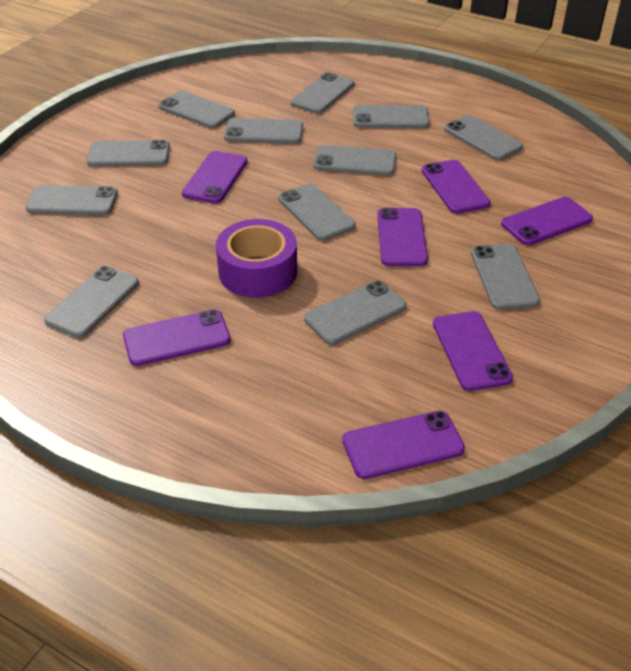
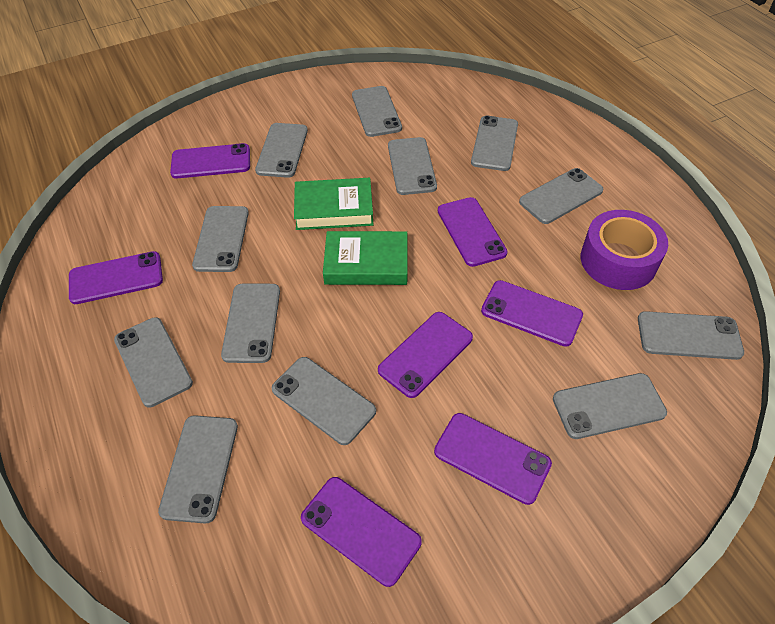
green book: none = 0 -> [294,178,374,230] [323,231,408,285] = 2

